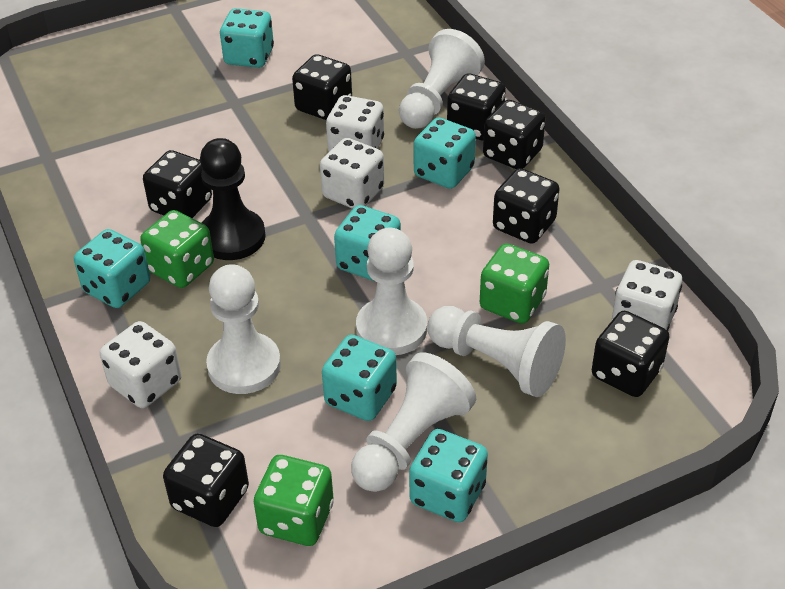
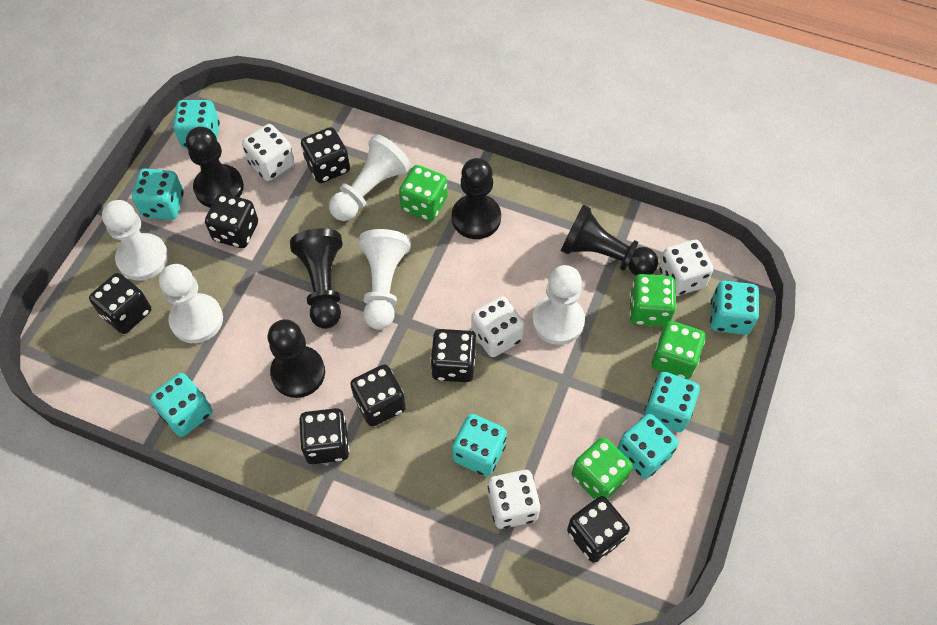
black pawn: [200,138,265,260] = 1 -> [186,127,244,208] [268,319,325,398] [290,228,343,329] [452,158,501,239] [561,205,658,276] = 5
green dice: [140,210,214,288] [254,455,334,546] [480,243,549,324] = 3 -> [399,165,448,221] [572,437,633,499] [629,274,676,327] [652,321,705,380] = 4
turquoise dice: [74,229,150,308] [220,8,274,68] [322,335,397,421] [334,205,401,281] [409,429,488,522] [414,118,476,189] = 6 -> [132,169,184,220] [149,373,212,437] [173,100,220,148] [452,414,507,476] [617,414,679,479] [644,372,700,432] [710,281,759,335] = 7

